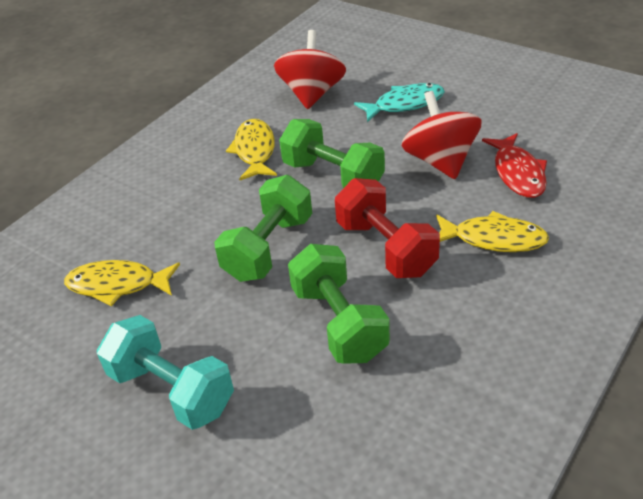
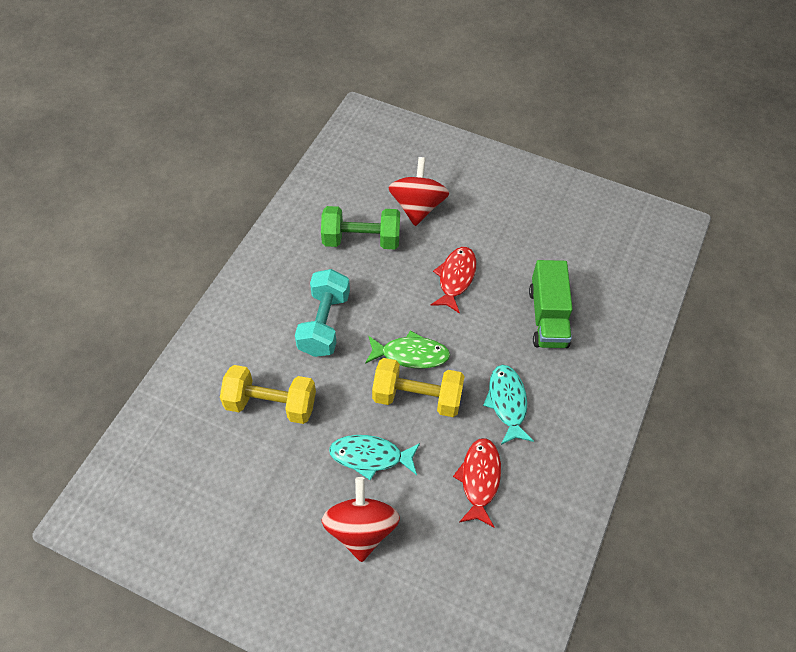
green dumbbell: [214,175,312,282] [279,119,385,188] [288,244,390,364] = 3 -> [321,206,400,249] = 1
green fish: none = 0 -> [365,330,450,368] = 1
green truck: none = 0 -> [529,260,573,348] = 1
red dumbbell: [335,178,440,278] = 1 -> none = 0
red fish: [482,133,547,198] = 1 -> [431,247,476,314] [453,438,501,527] = 2
turquoise fish: [354,83,445,122] = 1 -> [329,435,420,480] [483,365,534,445] = 2
yellow dumbbell: none = 0 -> [220,365,316,424] [372,358,465,417] = 2
yellow fish: [64,260,180,306] [226,119,277,180] [436,211,549,252] = 3 -> none = 0

